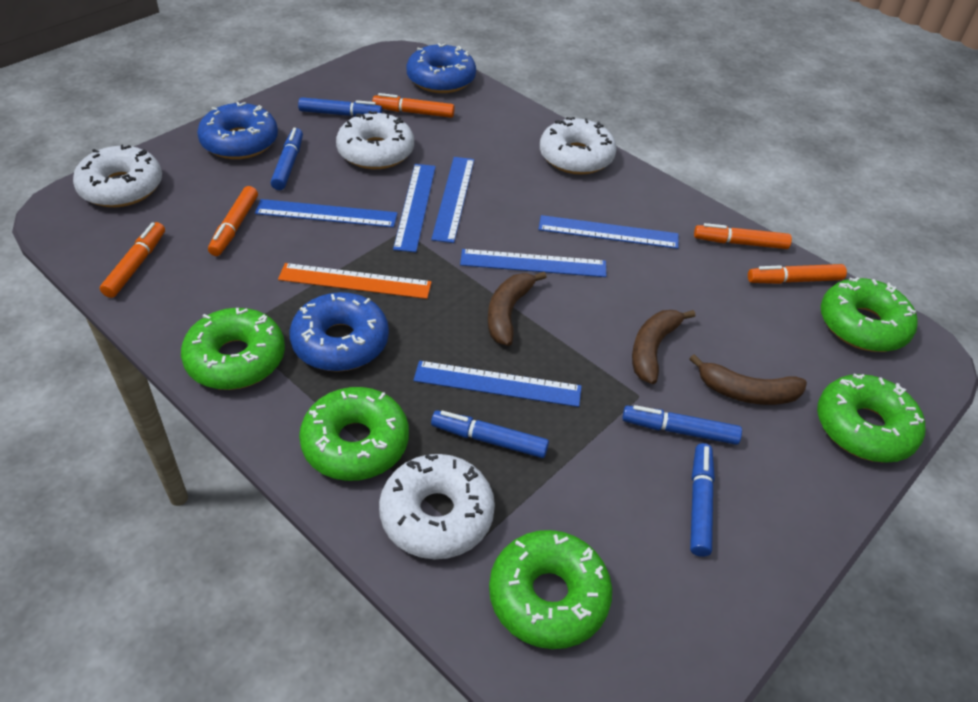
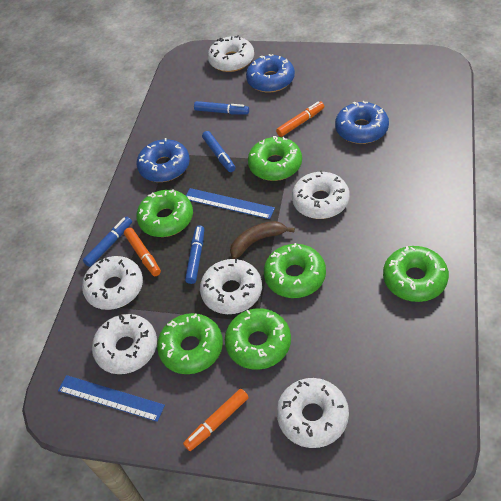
blue marker: [271,128,303,190] [298,97,382,117] [431,410,549,458] [622,405,742,445] [690,443,715,557] = 5 -> [83,217,132,267] [185,225,204,284] [194,101,249,115] [202,131,235,172] = 4
blue ruler: [255,199,398,228] [393,164,436,252] [413,361,582,407] [431,157,474,243] [460,249,607,277] [538,215,679,249] = 6 -> [58,375,165,422] [186,188,275,219] = 2
brown banana: [488,272,547,346] [632,310,695,384] [689,354,807,405] = 3 -> [230,221,295,259] = 1
green donut: [181,308,285,390] [299,387,409,481] [489,530,612,649] [817,373,925,463] [821,277,918,352] = 5 -> [136,189,193,237] [157,313,223,374] [225,308,291,370] [248,136,302,181] [264,243,326,298] [383,246,449,302] = 6
orange marker: [100,222,165,298] [208,186,258,256] [372,93,455,118] [694,223,792,249] [748,264,847,284] = 5 -> [124,227,161,276] [183,389,249,451] [276,101,324,137] = 3
orange ruler: [278,263,432,299] = 1 -> none = 0
white donut: [73,145,162,207] [336,111,414,169] [379,454,495,559] [540,117,617,175] = 4 -> [82,256,143,310] [92,314,157,374] [200,259,262,314] [208,35,254,72] [277,378,349,448] [292,170,350,219] = 6

